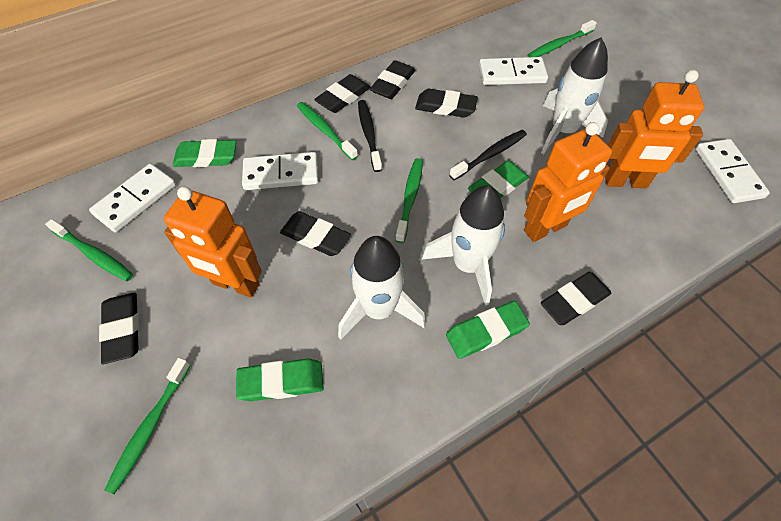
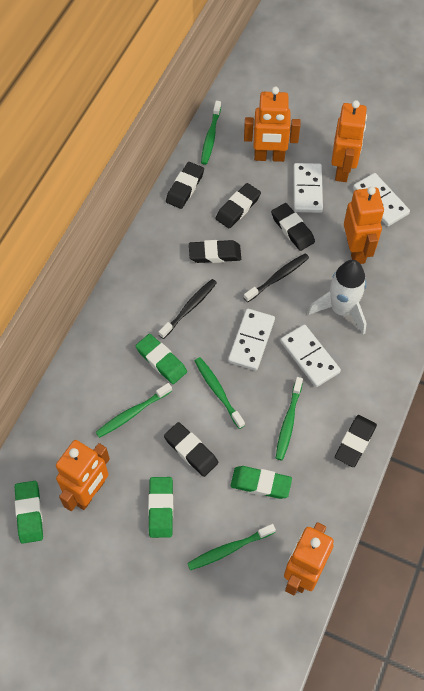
orange robot: [164,186,262,298] [524,122,612,242] [605,70,704,188] = 3 -> [56,440,110,511] [244,87,301,162] [284,522,334,596] [331,100,367,182] [344,187,384,264] = 5
white rocket: [338,236,426,340] [422,185,505,306] [541,37,608,154] = 3 -> [308,260,367,335] = 1

